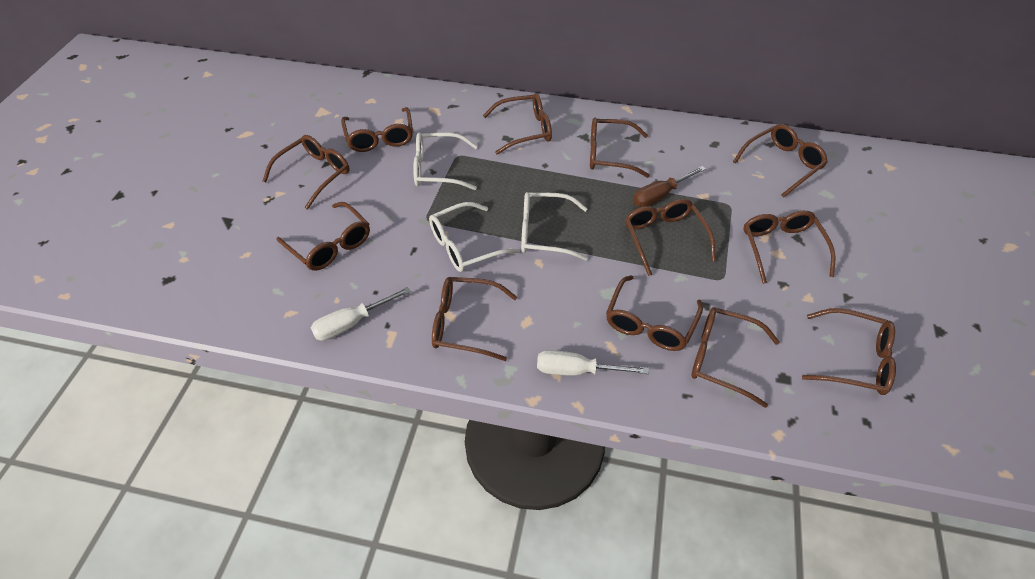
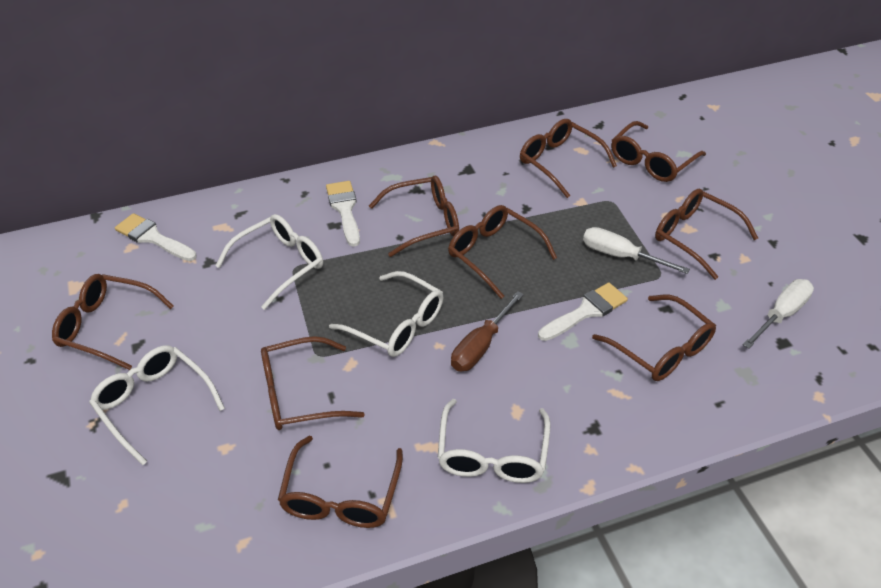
brown glasses: [263,135,350,210] [276,202,370,271] [341,107,413,152] [432,277,517,361] [483,93,552,155] [590,118,650,178] [606,275,703,351] [625,199,716,276] [691,307,780,408] [733,124,828,197] [744,211,835,284] [802,308,896,395] = 12 -> [52,274,173,370] [261,336,365,430] [278,436,403,528] [369,176,459,257] [448,205,557,299] [520,119,617,198] [592,295,716,381] [611,121,706,182] [655,189,758,280] = 9
white brush: none = 0 -> [115,213,197,261] [326,181,360,247] [538,283,628,341] = 3
white glasses: [413,132,477,190] [429,202,520,272] [521,192,588,261] = 3 -> [89,345,225,465] [216,214,323,310] [329,271,443,357] [438,399,551,483] = 4

